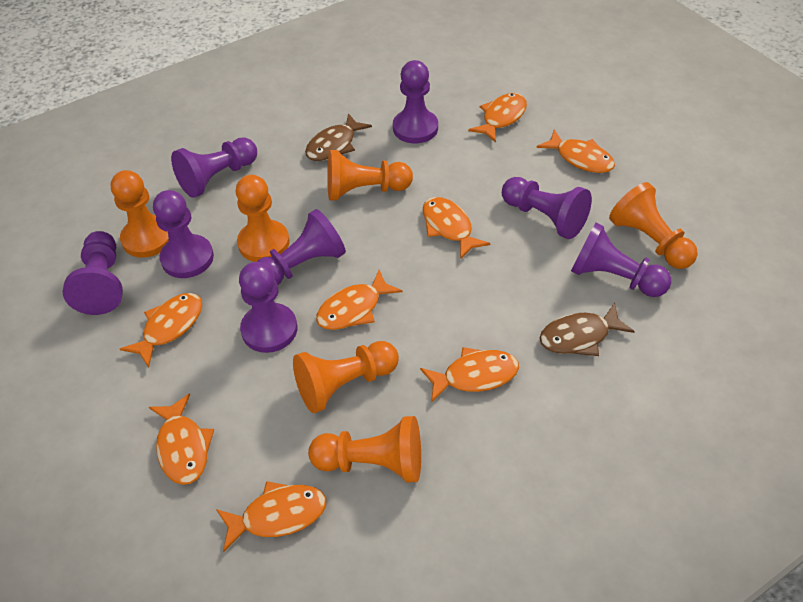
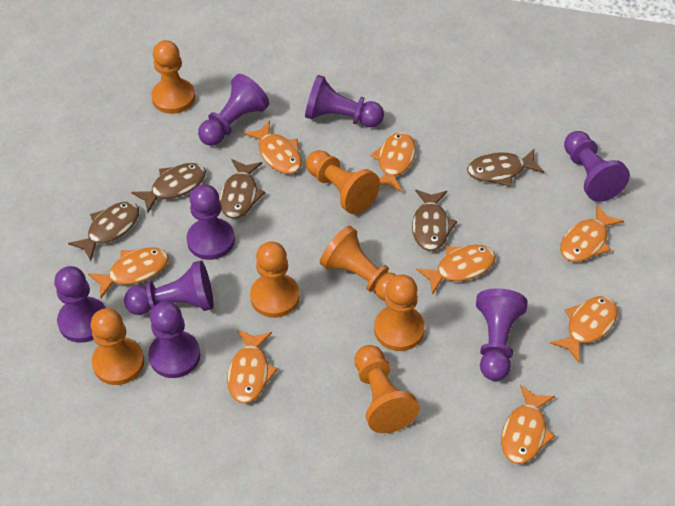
brown fish: [305,113,372,161] [540,303,635,356] = 2 -> [68,202,139,261] [131,163,206,213] [219,159,265,219] [412,189,457,251] [467,148,544,186] = 5
orange pawn: [111,170,169,258] [236,175,290,262] [293,341,399,413] [308,416,421,483] [327,150,413,200] [609,182,698,269] = 6 -> [91,308,144,385] [151,40,195,114] [250,241,300,318] [306,150,380,214] [320,226,396,301] [355,345,419,433] [374,274,425,351] = 7

